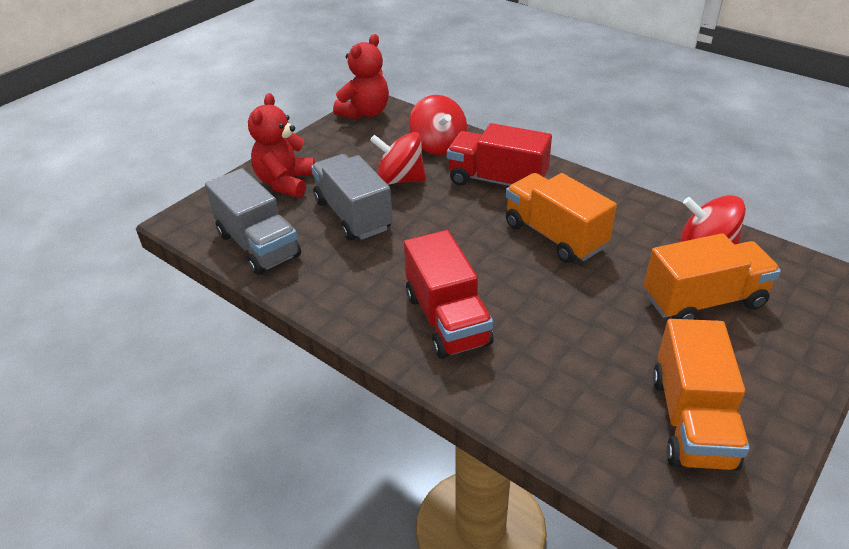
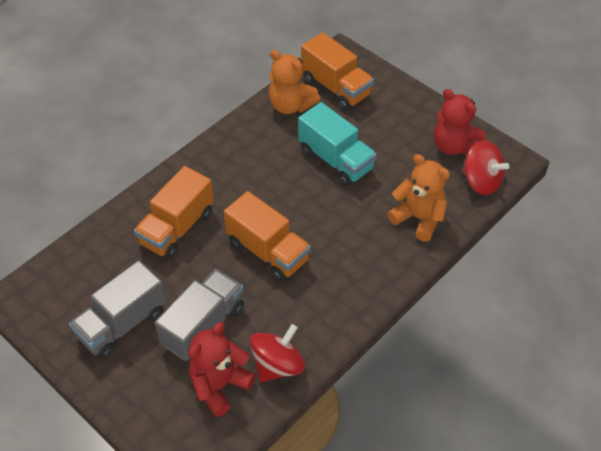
orange teddy bear: none = 0 -> [269,50,320,114] [387,154,450,242] = 2
red spinning top: [370,132,426,185] [409,95,467,155] [680,195,746,245] = 3 -> [250,324,306,382] [462,140,509,195] = 2
red truck: [404,230,493,359] [447,123,552,186] = 2 -> none = 0
turquoise truck: none = 0 -> [298,102,377,186] = 1

